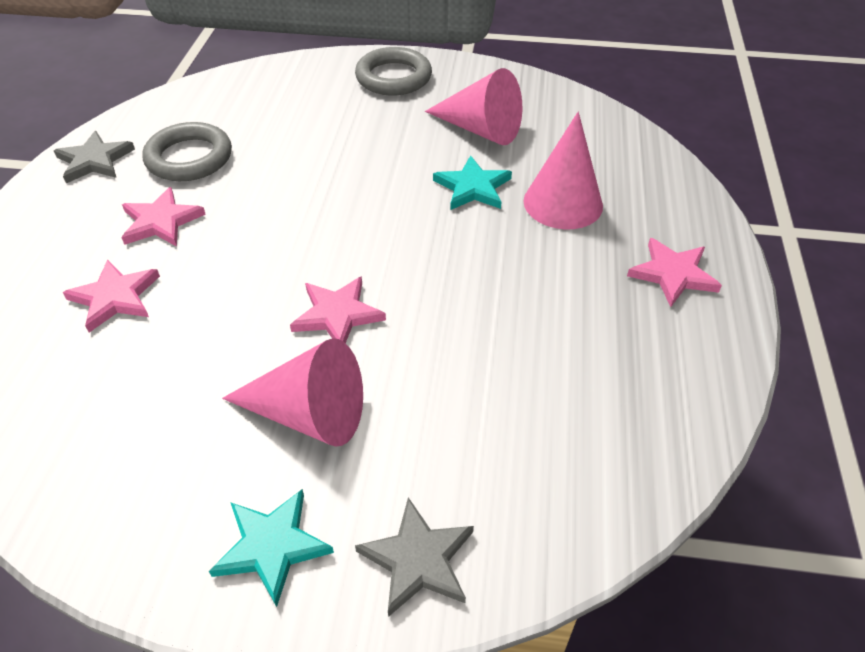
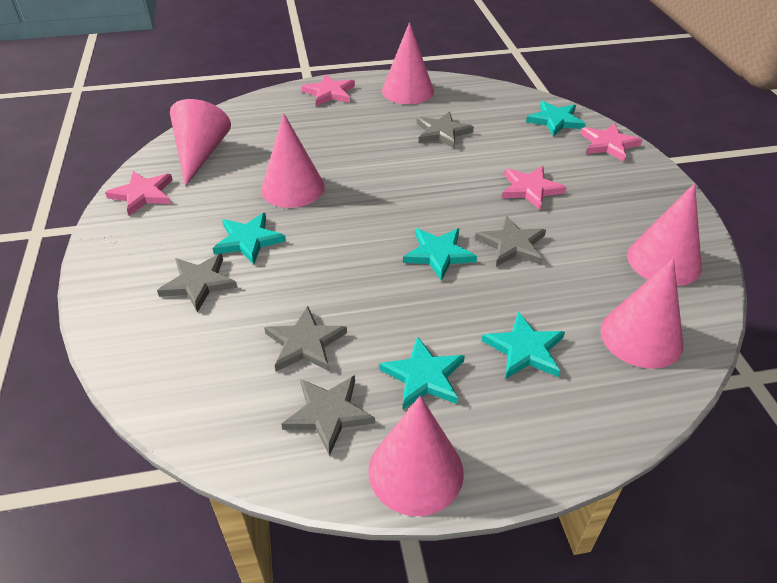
grey ring: [142,122,232,181] [355,47,432,95] = 2 -> none = 0
grey star: [54,131,135,183] [355,497,474,617] = 2 -> [157,253,237,312] [264,306,347,371] [281,375,375,456] [417,112,474,149] [475,216,546,267] = 5
pink cone: [222,338,363,446] [425,68,522,145] [524,112,603,229] = 3 -> [170,99,231,186] [261,113,325,208] [368,396,464,516] [382,22,434,104] [600,258,683,369] [627,183,702,286] = 6
turquoise star: [209,489,334,607] [433,155,512,210] = 2 -> [213,213,286,265] [379,336,465,409] [403,228,477,281] [482,312,565,379] [526,101,586,137] = 5

